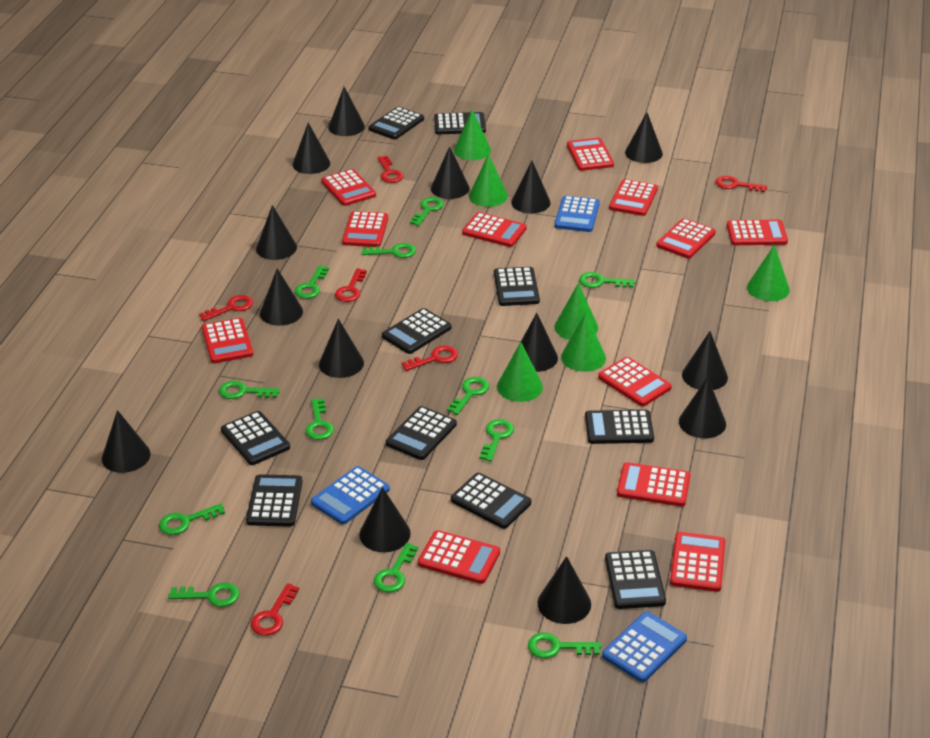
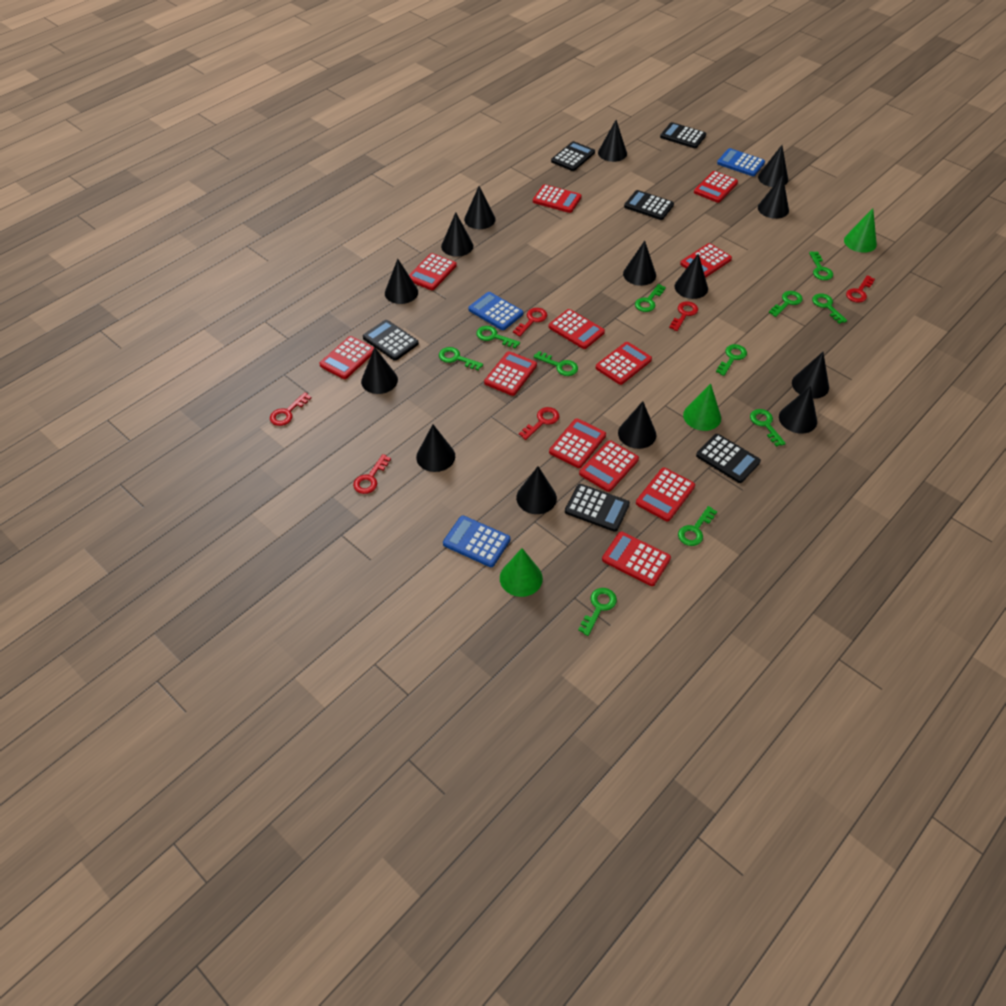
black calculator: [221,411,290,465] [246,474,303,527] [368,107,424,139] [382,308,452,354] [386,406,457,460] [434,112,486,134] [451,473,531,529] [494,267,540,306] [585,409,654,444] [605,550,666,609] = 10 -> [363,320,419,361] [551,141,595,171] [565,484,630,532] [624,190,674,220] [660,122,706,148] [696,434,761,483] = 6
green cone: [454,109,491,160] [469,154,508,207] [497,342,543,402] [554,283,598,340] [561,313,606,372] [747,245,790,301] = 6 -> [500,548,543,597] [683,383,721,431] [844,208,877,253] = 3
green key: [159,503,225,535] [168,583,239,607] [219,381,280,399] [295,265,329,299] [305,398,334,440] [362,243,416,258] [374,543,418,593] [410,197,444,226] [447,377,489,415] [480,419,514,462] [528,632,601,658] [579,272,635,288] = 12 -> [439,347,483,370] [476,326,520,349] [533,351,578,376] [578,588,617,636] [635,284,666,312] [678,506,717,546] [716,344,747,376] [750,409,786,447] [769,291,803,317] [809,251,833,280] [812,293,847,324] = 11

